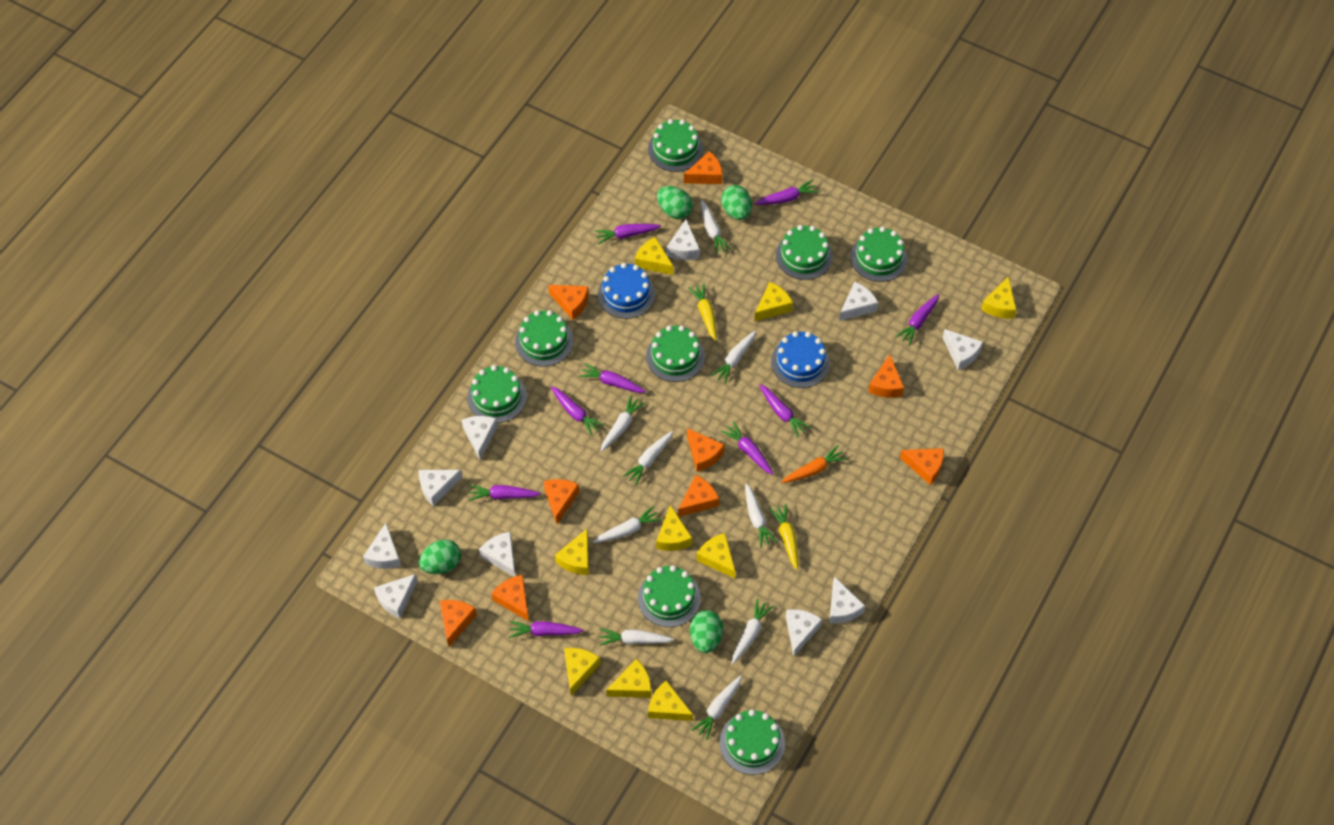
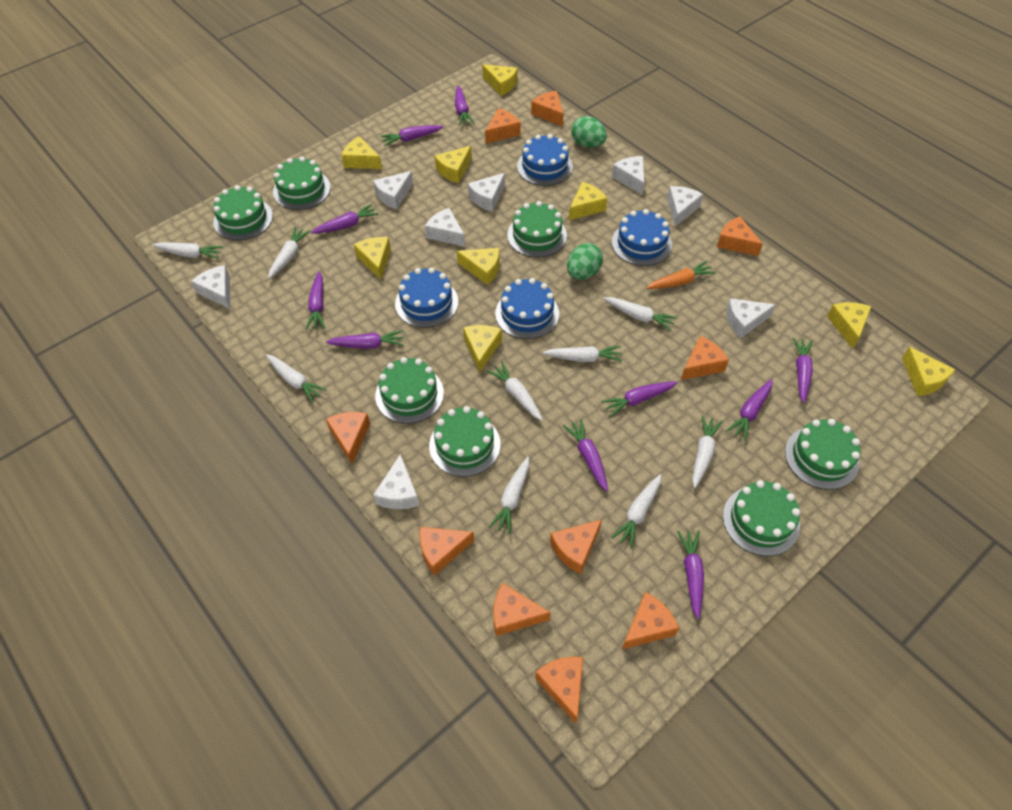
blue cake: [598,263,655,319] [771,331,830,388] = 2 -> [395,267,458,328] [495,278,559,339] [517,134,573,186] [612,209,672,266] = 4
green cake: [467,365,527,423] [515,310,573,367] [638,565,701,627] [646,325,705,382] [648,119,703,172] [720,709,785,775] [776,225,833,280] [851,226,908,282] = 8 -> [213,185,273,240] [273,157,331,210] [375,357,444,424] [429,406,501,477] [507,201,567,257] [723,480,801,556] [785,419,861,490] = 7
green egg: [419,539,461,574] [657,186,693,219] [690,610,723,653] [721,185,752,220] = 4 -> [567,243,603,280] [571,116,607,148] = 2
orange cheese: [440,600,477,647] [491,575,529,621] [543,479,579,524] [548,285,589,320] [678,475,719,517] [684,151,722,184] [687,428,725,472] [868,355,904,398] [900,448,944,485] = 9 -> [326,412,370,464] [419,527,474,576] [485,108,521,144] [493,583,551,636] [531,91,563,126] [535,657,583,723] [550,520,602,574] [622,592,679,649] [681,336,729,380] [717,216,763,256] = 10
purple carrot: [469,485,541,501] [509,621,584,638] [551,386,604,436] [579,363,646,393] [595,224,661,244] [721,421,773,475] [755,180,819,205] [759,384,811,437] [895,294,939,345] = 9 -> [306,272,325,330] [311,204,379,234] [326,330,404,349] [380,125,443,146] [455,86,474,125] [563,419,608,491] [601,382,678,417] [677,530,704,619] [726,379,773,441] [793,338,813,403] = 10
white cheese: [363,523,401,569] [374,574,418,619] [419,470,462,506] [461,416,498,460] [479,532,515,577] [667,220,700,260] [786,609,822,657] [829,576,865,623] [839,281,878,321] [942,329,983,370] = 10 -> [191,265,230,309] [373,171,413,209] [373,454,419,509] [425,208,465,247] [468,173,505,212] [612,156,644,195] [667,186,703,227] [726,298,775,338] = 8
yellow carrot: [688,283,716,341] [769,504,798,570] = 2 -> none = 0

